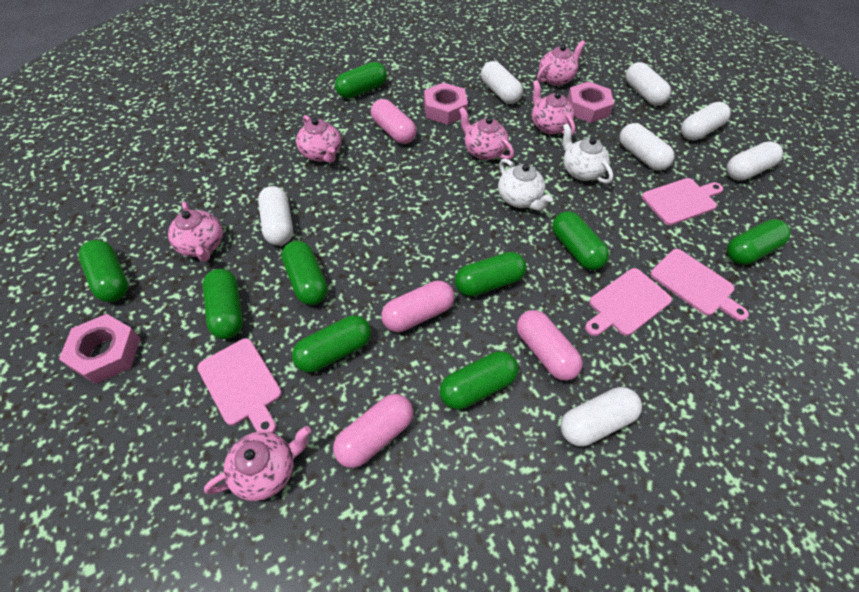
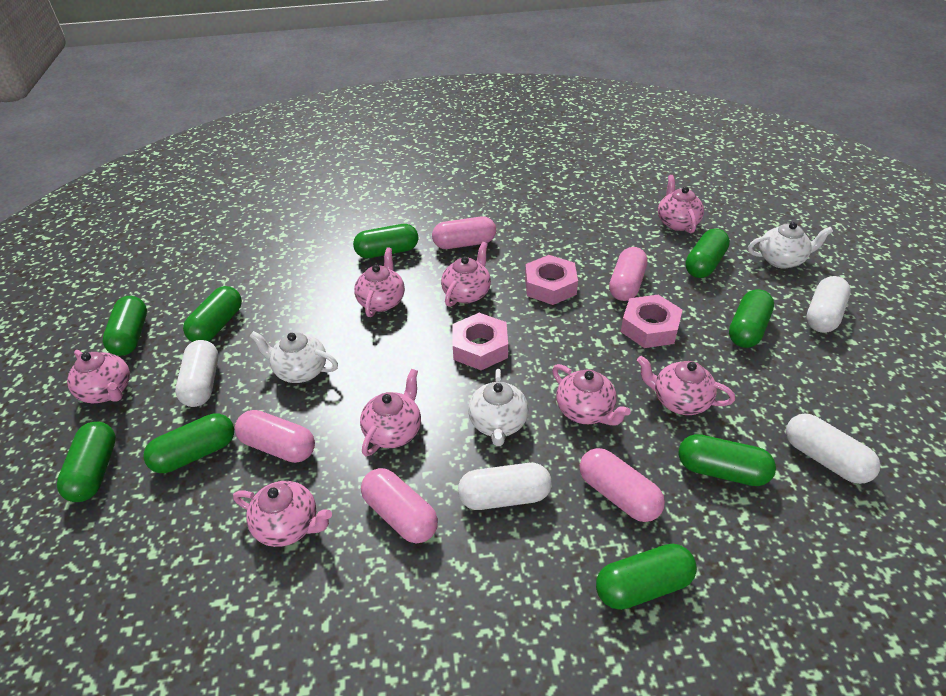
pink capsule: [333,394,413,468] [371,99,416,144] [381,281,455,332] [517,310,583,381] = 4 -> [235,410,315,463] [361,468,438,543] [432,216,496,249] [580,448,665,522] [609,247,647,301] = 5
pink cutting board: [197,338,282,433] [585,268,672,336] [642,178,723,225] [650,249,749,321] = 4 -> none = 0
pink teapot: [168,202,223,262] [204,426,311,501] [296,115,341,163] [459,107,514,160] [532,80,575,135] [537,40,586,86] = 6 -> [67,350,130,403] [233,481,332,547] [354,247,405,317] [360,369,421,456] [441,242,491,307] [552,364,631,426] [637,356,735,415] [658,175,704,233] = 8
white capsule: [258,186,293,246] [481,61,523,104] [560,387,642,447] [619,123,675,171] [626,62,671,106] [681,102,731,140] [727,141,783,181] = 7 -> [175,340,218,407] [458,463,552,510] [786,414,881,484] [806,276,851,333] = 4
white teapot: [498,159,553,211] [563,124,613,184] = 2 -> [249,331,338,383] [468,369,529,446] [748,222,833,269] = 3

